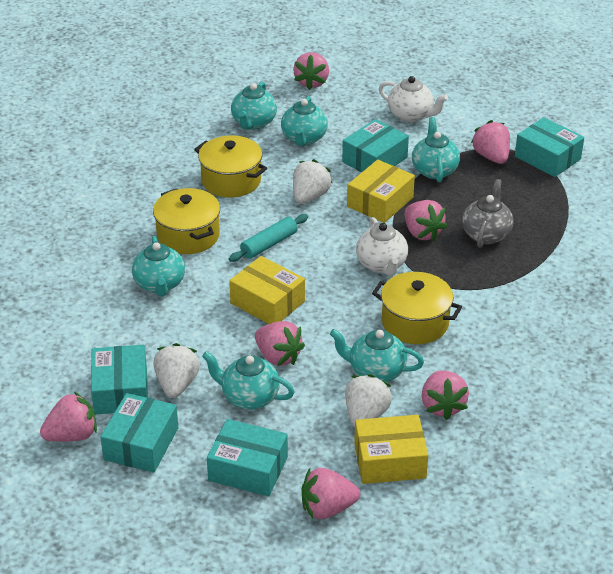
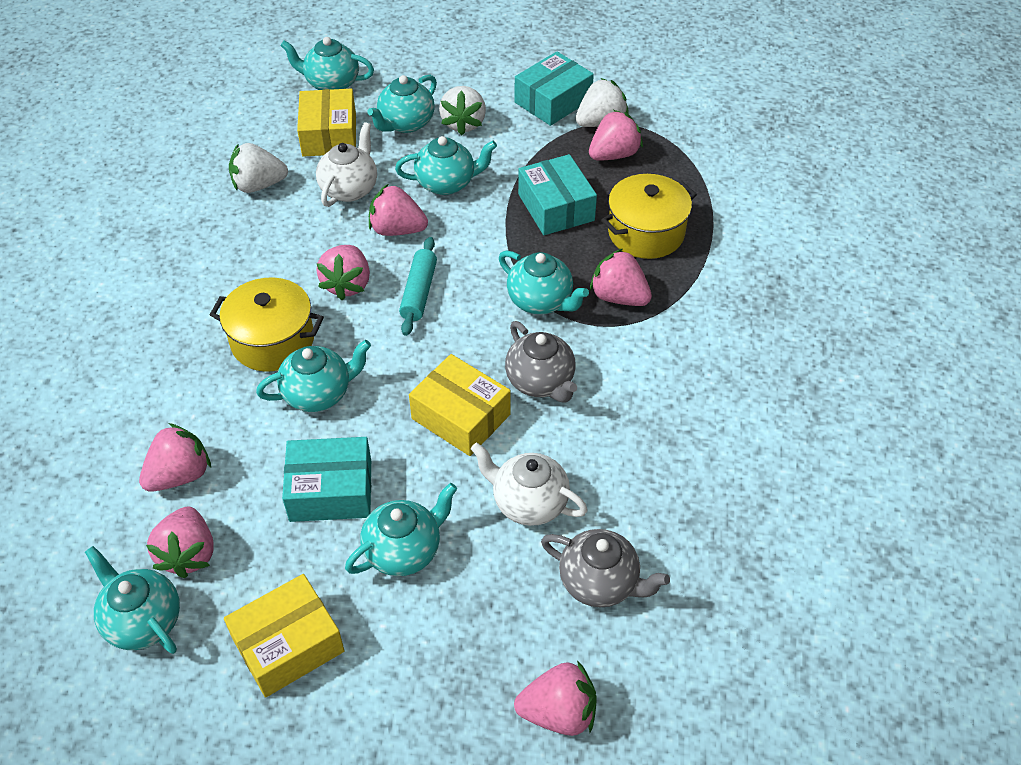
grey teapot: [462,179,514,248] = 1 -> [505,321,577,403] [541,529,670,607] = 2
turquoise box: [91,345,148,414] [100,393,178,473] [207,419,288,496] [342,119,409,172] [515,117,584,177] = 5 -> [282,437,371,522] [515,51,594,126] [518,154,597,235] = 3
turquoise teapot: [132,236,185,297] [202,351,294,409] [231,82,277,130] [281,96,328,146] [330,329,424,382] [412,117,460,182] = 6 -> [85,546,180,654] [256,340,371,412] [280,37,374,90] [345,483,457,576] [367,75,437,133] [395,136,497,195] [499,251,589,314] = 7
yellow pot: [153,188,220,254] [194,135,267,198] [372,272,462,344] = 3 -> [210,277,324,372] [601,174,697,259] = 2

